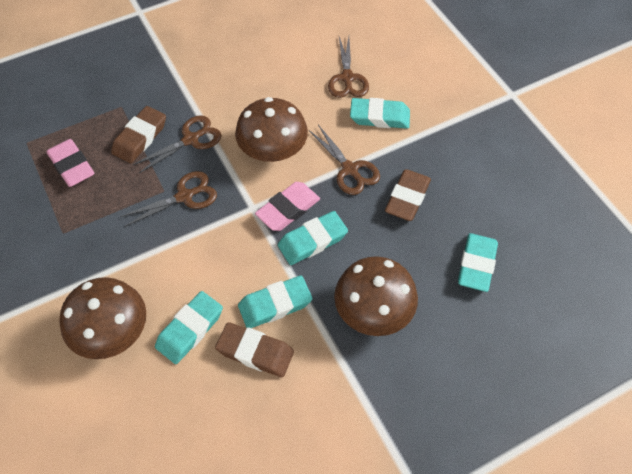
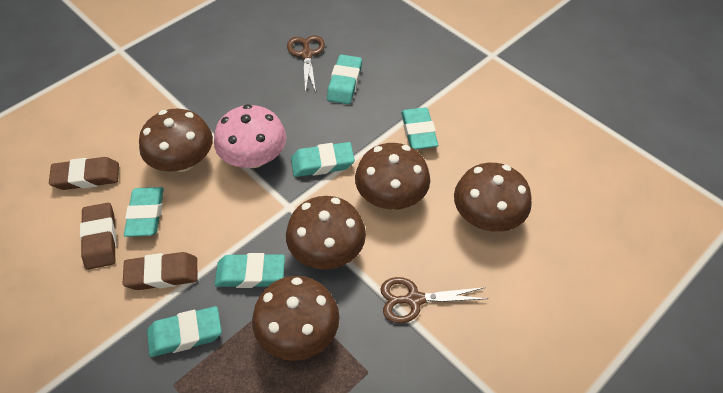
brown mushroom: [59,277,146,359] [235,97,308,162] [334,256,418,336] = 3 -> [139,109,213,172] [252,276,340,361] [286,196,366,270] [355,143,430,210] [454,163,532,232] = 5
brown scissors: [120,171,217,227] [133,115,222,173] [309,125,380,195] [328,37,369,98] = 4 -> [287,35,325,94] [381,277,489,323] = 2
pink eraser: [46,139,95,187] [255,182,320,231] = 2 -> none = 0
pink mushroom: none = 0 -> [214,104,286,168] = 1
turquoise eraser: [155,291,223,364] [238,276,312,328] [278,211,348,265] [350,98,410,129] [458,233,498,292] = 5 -> [124,187,164,237] [147,306,222,357] [215,253,285,288] [291,142,355,177] [327,55,362,104] [401,107,438,149] = 6

